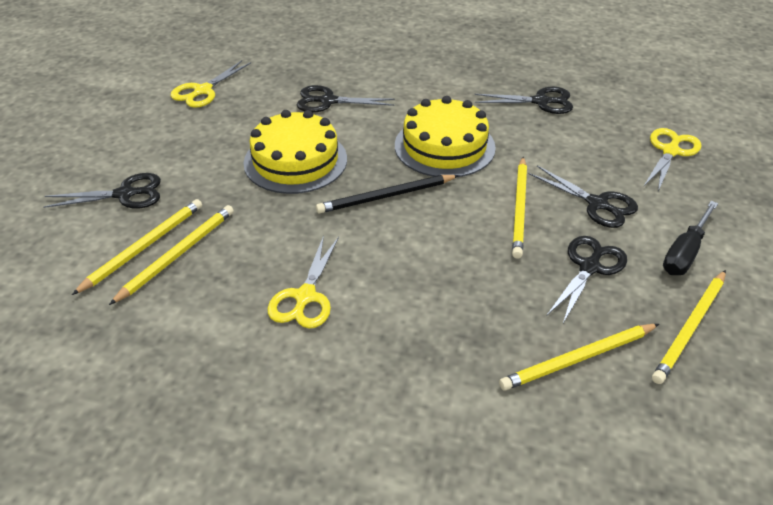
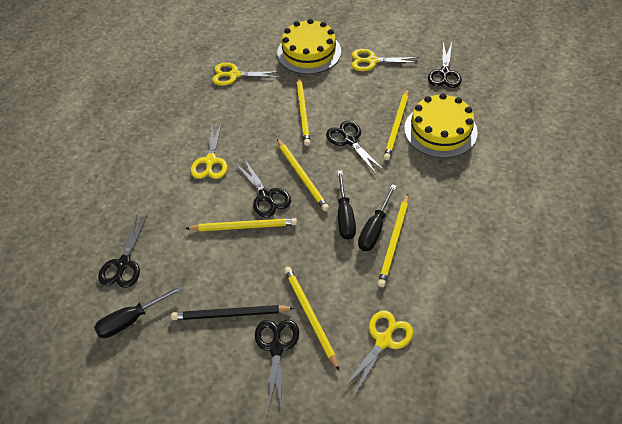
black screwdriver: [663,201,718,275] = 1 -> [94,285,183,338] [337,170,356,240] [358,184,397,251] = 3
yellow pencil: [72,199,202,295] [109,205,234,305] [499,324,659,391] [512,157,527,259] [652,270,726,384] = 5 -> [185,218,297,231] [277,139,329,211] [284,267,339,371] [297,75,310,146] [378,194,408,287] [384,89,408,160] = 6
yellow scissors: [171,60,251,108] [267,235,339,328] [644,128,702,191] = 3 -> [191,122,227,179] [212,62,281,86] [343,310,413,396] [352,49,420,71] = 4

